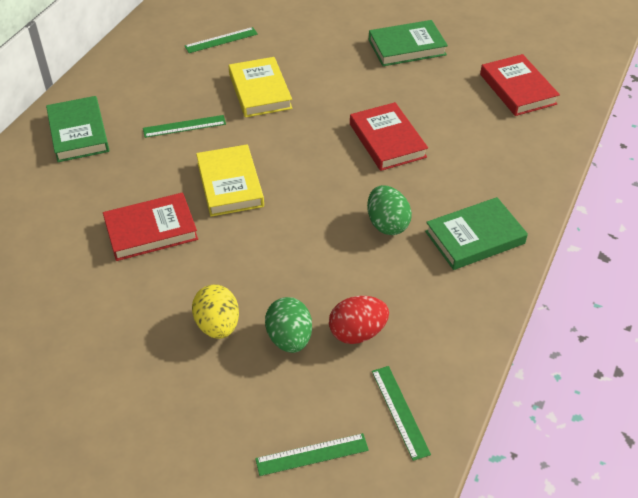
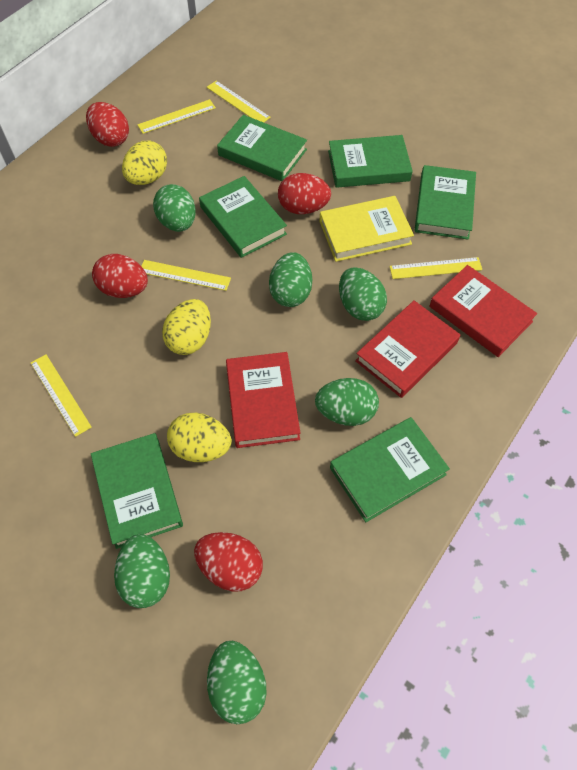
green book: [46,96,109,162] [369,20,448,66] [425,197,528,270] = 3 -> [91,433,183,549] [199,176,287,258] [217,115,307,181] [328,135,413,188] [330,417,450,522] [415,165,476,240] = 6
green egg: [265,297,312,353] [367,185,412,235] = 2 -> [114,534,170,608] [153,184,196,232] [207,641,267,724] [269,252,312,307] [315,378,379,426] [339,267,387,321] = 6
green ruler: [143,115,226,138] [185,27,258,53] [255,433,369,476] [372,366,431,461] = 4 -> none = 0
red egg: [329,296,389,344] = 1 -> [86,102,129,147] [92,254,148,298] [194,532,263,592] [278,173,331,214] = 4
yellow book: [196,145,264,217] [229,57,292,118] = 2 -> [319,196,414,262] = 1
yellow egg: [192,284,239,339] = 1 -> [122,141,167,185] [162,299,211,355] [167,413,232,462] = 3
yellow ruler: none = 0 -> [31,354,92,437] [137,99,216,134] [141,260,231,291] [207,81,271,122] [389,257,482,279] = 5

